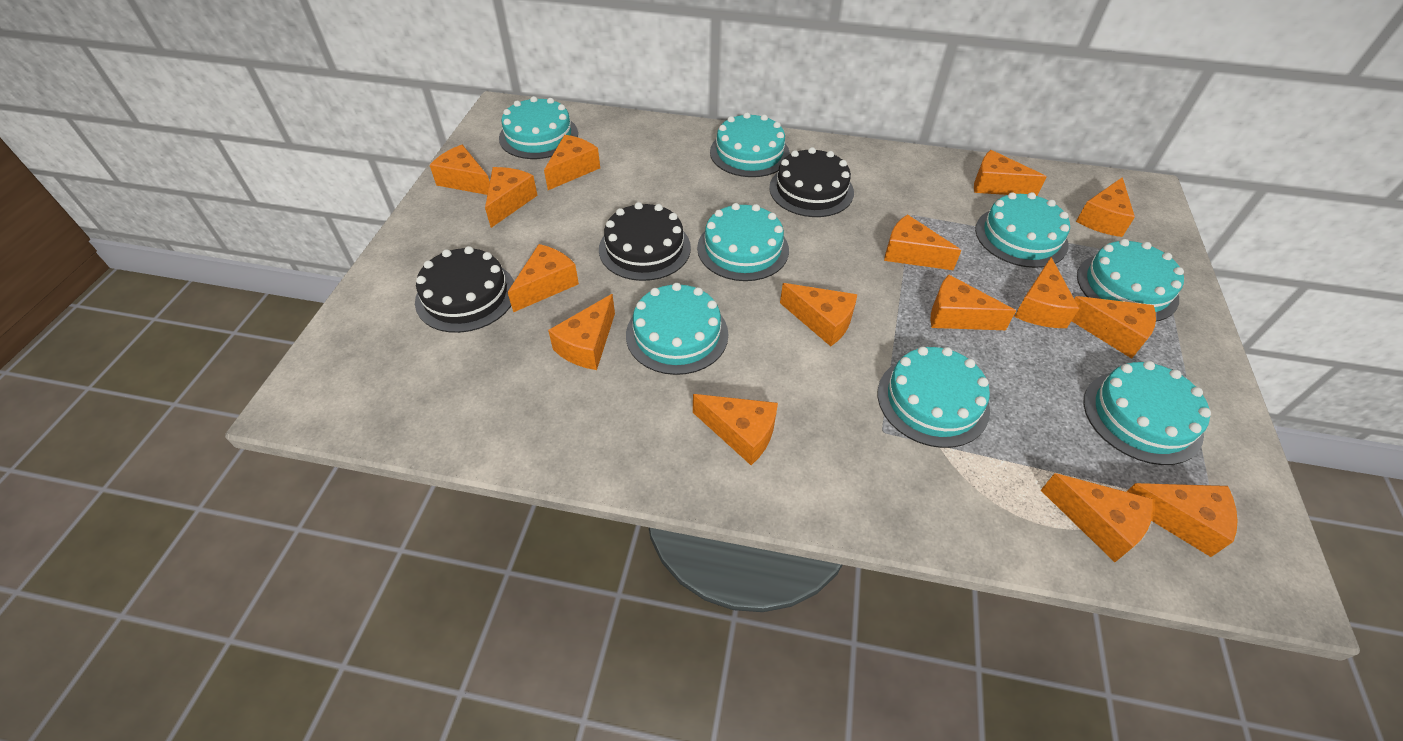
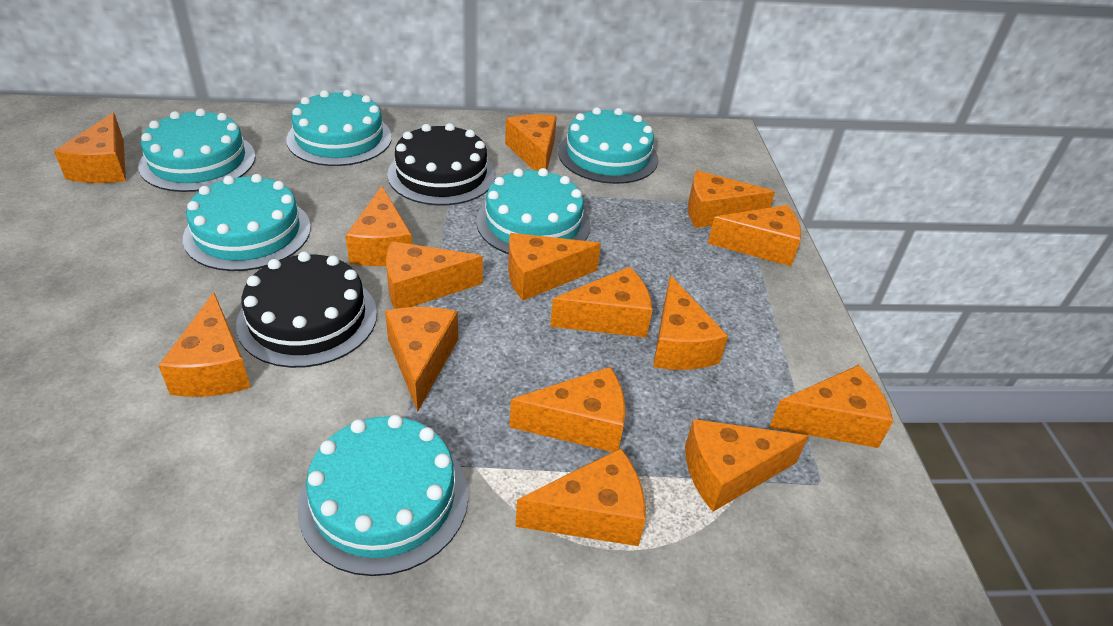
black cake: [415,246,514,333] [599,202,691,281] [769,147,854,217] = 3 -> [236,251,377,368] [387,123,495,205] = 2
turquoise cake: [499,96,578,159] [626,283,728,375] [697,203,789,281] [710,112,790,177] [878,347,990,448] [975,192,1070,268] [1077,239,1184,322] [1083,361,1211,465] = 8 -> [138,108,256,192] [183,174,311,271] [286,90,392,166] [297,415,468,576] [476,168,591,254] [558,107,658,184] = 6

